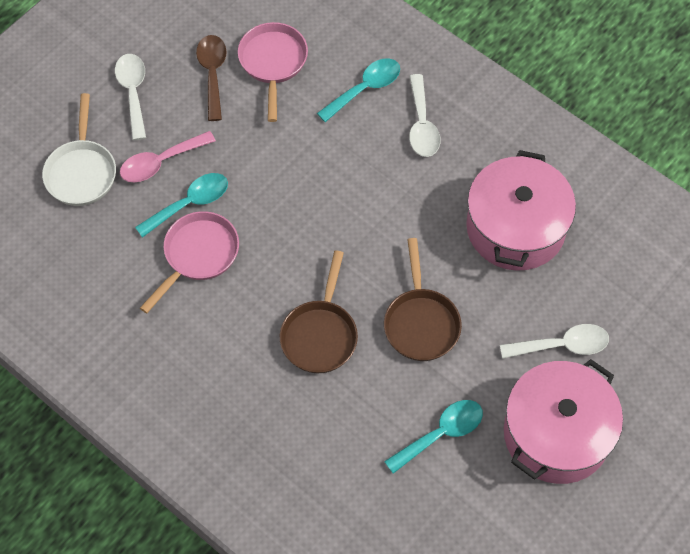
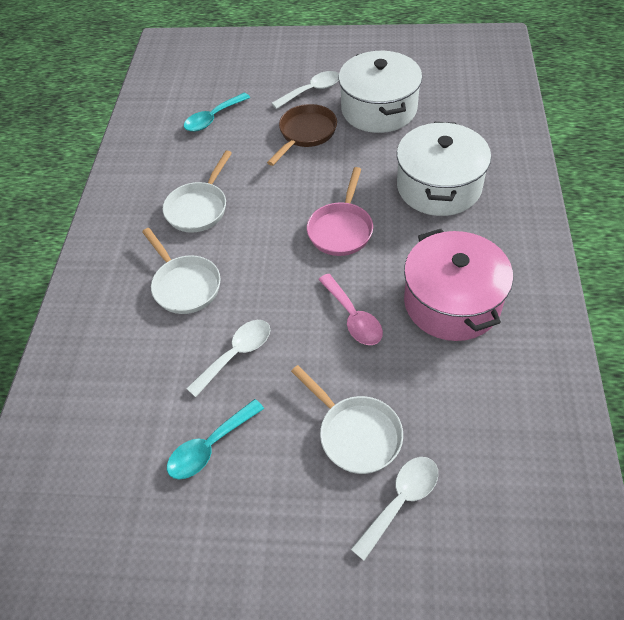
brown pan: [280,250,358,373] [384,238,462,361] = 2 -> [267,104,337,166] = 1
brown spoon: [196,35,227,121] = 1 -> none = 0
pink pan: [140,211,239,313] [238,22,308,122] = 2 -> [307,167,373,256] = 1
pink pot: [466,150,576,271] [504,359,623,484] = 2 -> [404,229,513,341] = 1
turquoise spoon: [135,173,228,238] [317,58,400,122] [384,400,483,474] = 3 -> [167,399,264,480] [184,93,250,132] = 2
white pan: [42,93,116,206] = 1 -> [142,228,221,314] [163,150,232,233] [291,365,403,474] = 3
white pot: none = 0 -> [339,51,422,133] [397,122,491,216] = 2

